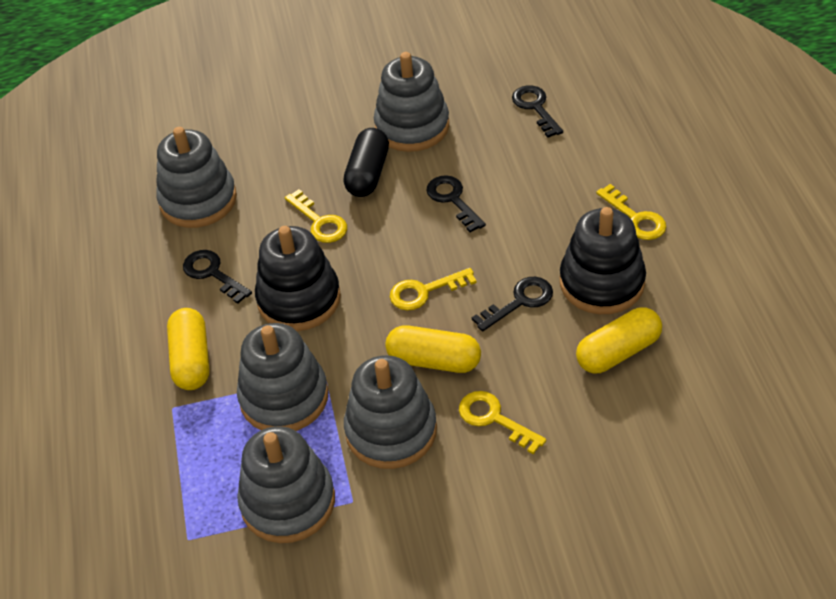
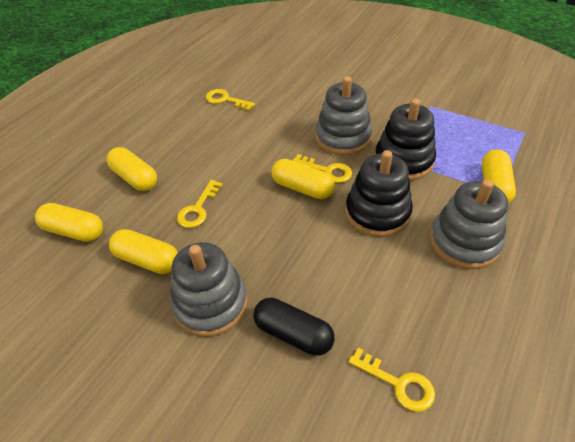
black key: [183,250,252,304] [426,175,486,232] [472,277,553,331] [512,85,563,138] = 4 -> none = 0
grey stacking toy: [156,127,237,228] [237,323,328,431] [237,426,335,543] [344,355,437,469] [374,52,449,152] = 5 -> [170,242,248,337] [316,76,372,155] [430,179,508,269] = 3
yellow capsule: [167,308,209,390] [385,325,481,373] [576,308,662,373] = 3 -> [35,203,103,242] [107,147,157,191] [109,229,178,274] [271,159,335,199] [482,149,516,203] = 5

